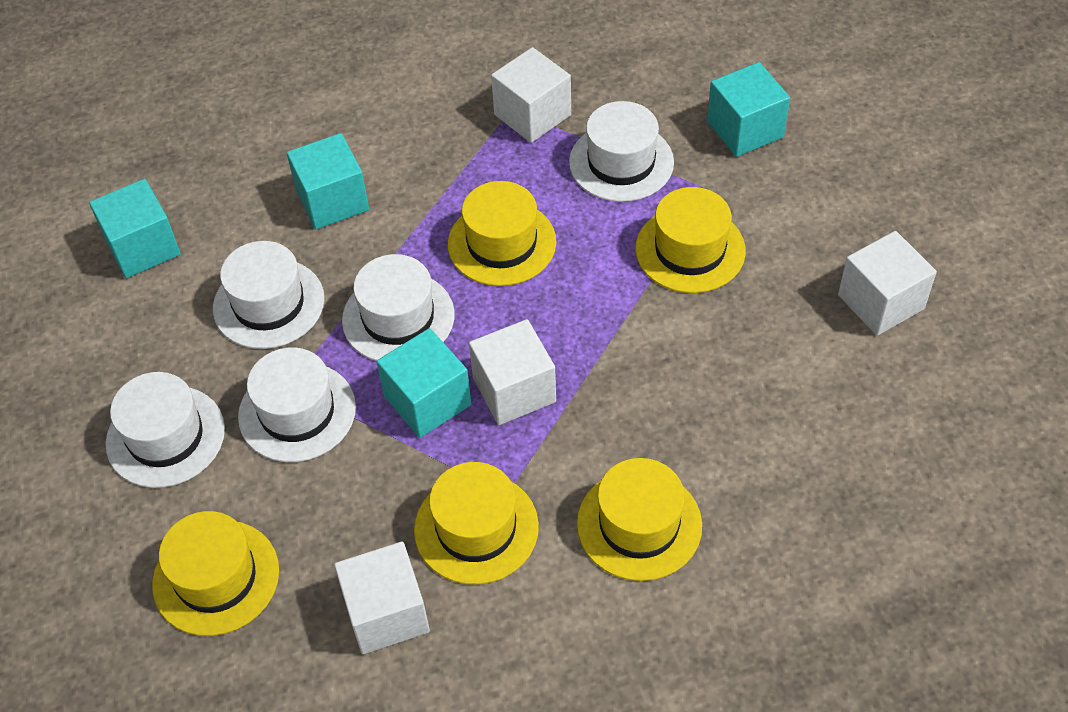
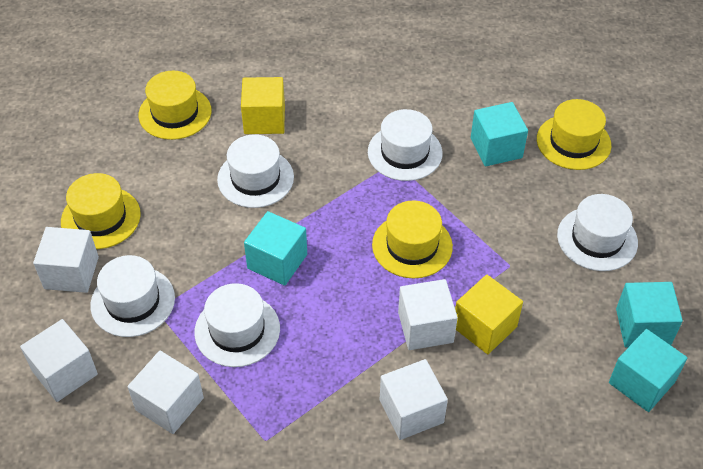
white cube: [334,542,430,654] [469,319,556,425] [491,47,571,143] [838,231,937,336] = 4 -> [20,319,98,402] [33,227,99,293] [128,351,204,434] [380,359,448,440] [398,279,458,350] = 5
yellow cube: none = 0 -> [241,77,285,134] [455,274,523,354] = 2
yellow hat: [152,511,279,636] [414,462,539,585] [448,181,556,286] [577,458,702,581] [635,187,746,293] = 5 -> [61,173,141,249] [138,71,212,140] [372,200,453,279] [537,99,611,170] = 4

